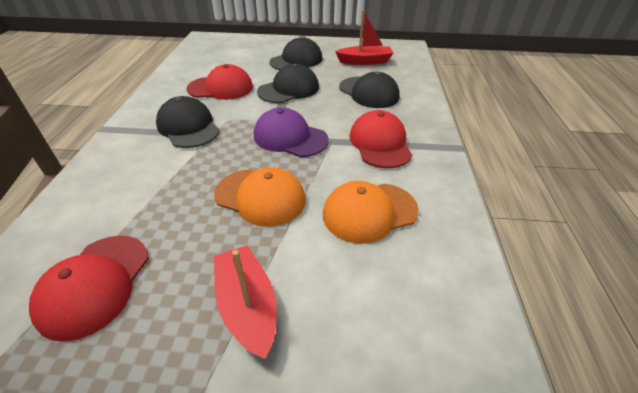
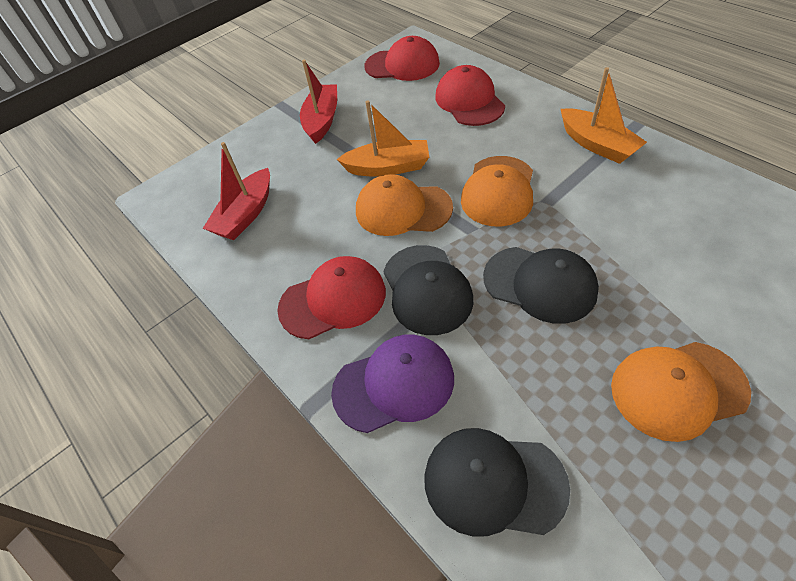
black cap: [156,96,220,148] [257,64,319,103] [269,37,323,70] [339,72,400,108] = 4 -> [383,245,473,335] [424,428,570,537] [483,247,599,324] = 3
orange boat: none = 0 -> [337,100,429,177] [561,67,647,164] = 2
orange cap: [214,167,306,227] [323,181,419,244] = 2 -> [356,174,453,236] [461,156,533,227] [611,342,751,442] = 3

